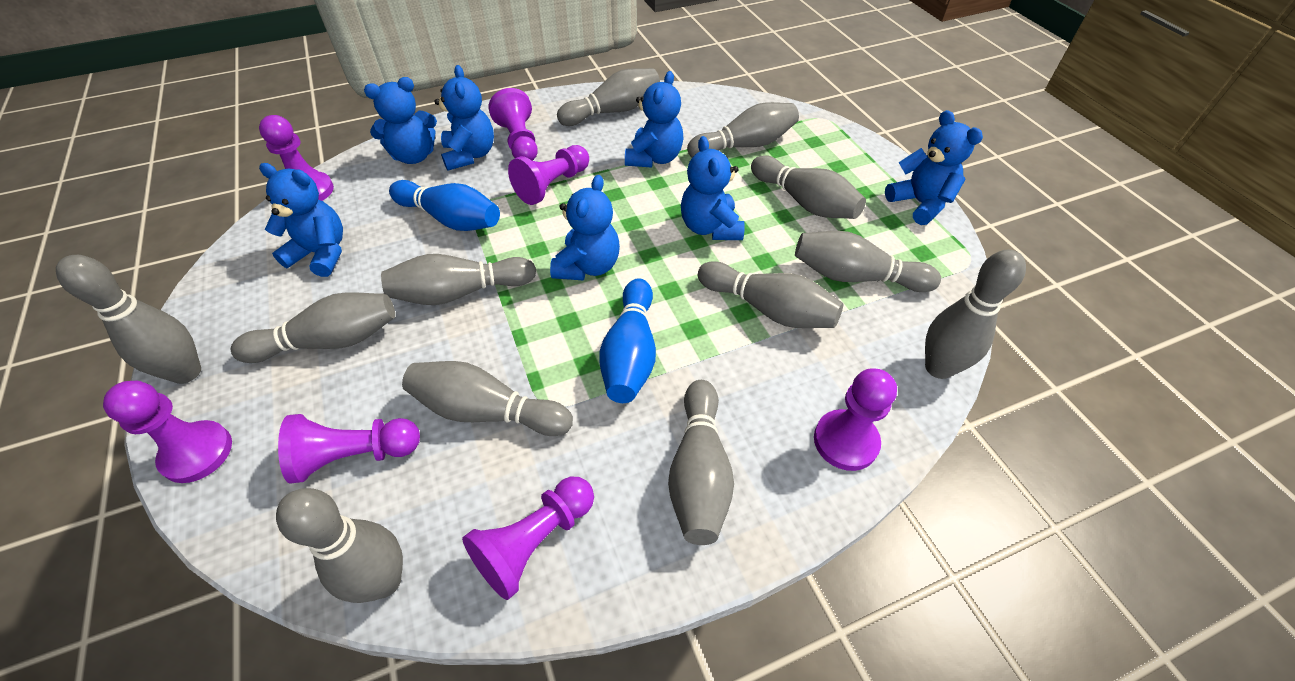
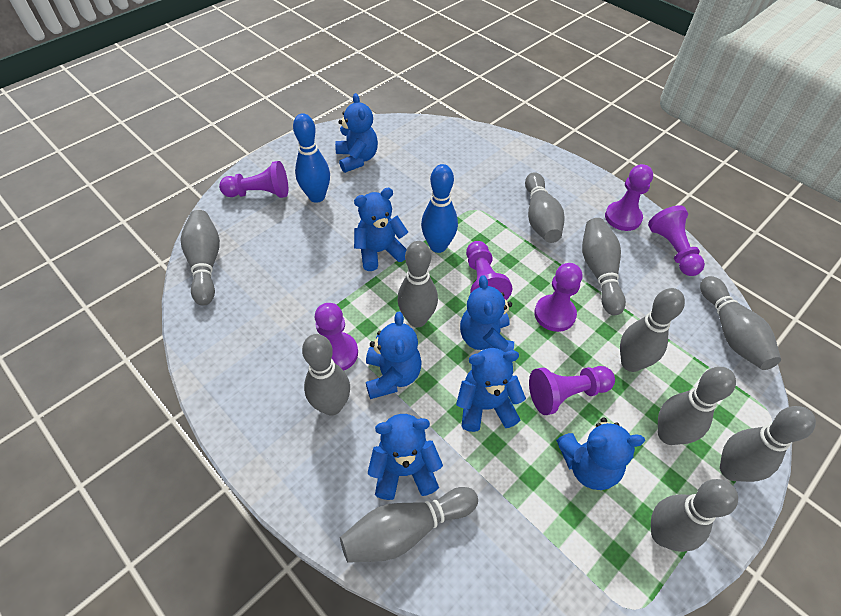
grey bowling pin: [56,255,201,384] [231,293,395,363] [276,488,403,603] [381,254,536,305] [402,361,573,436] [557,68,660,126] [668,380,734,545] [687,102,799,158] [698,261,843,328] [751,155,866,219] [795,231,941,292] [925,250,1026,379] = 12 -> [180,210,220,306] [302,334,350,416] [340,487,478,563] [397,241,438,327] [525,172,565,243] [582,218,626,315] [620,288,685,372] [651,479,738,552] [658,367,736,445] [700,276,781,370] [720,406,816,482] = 11

